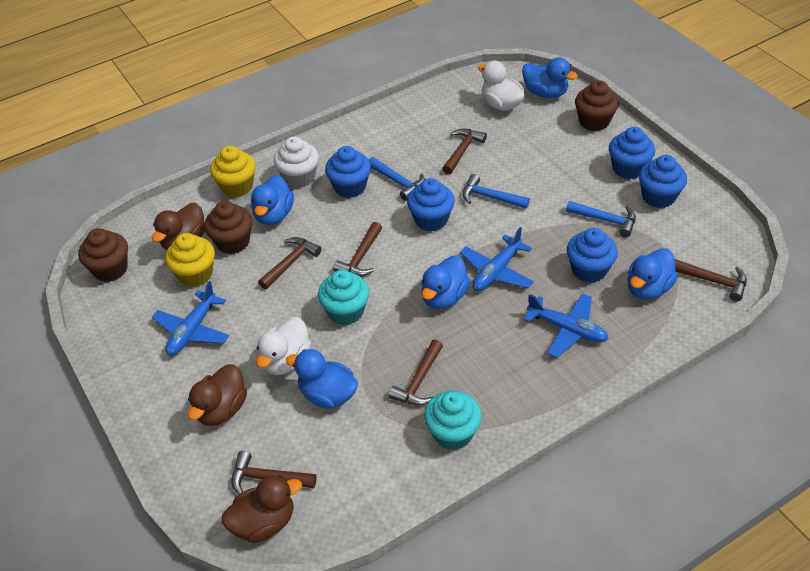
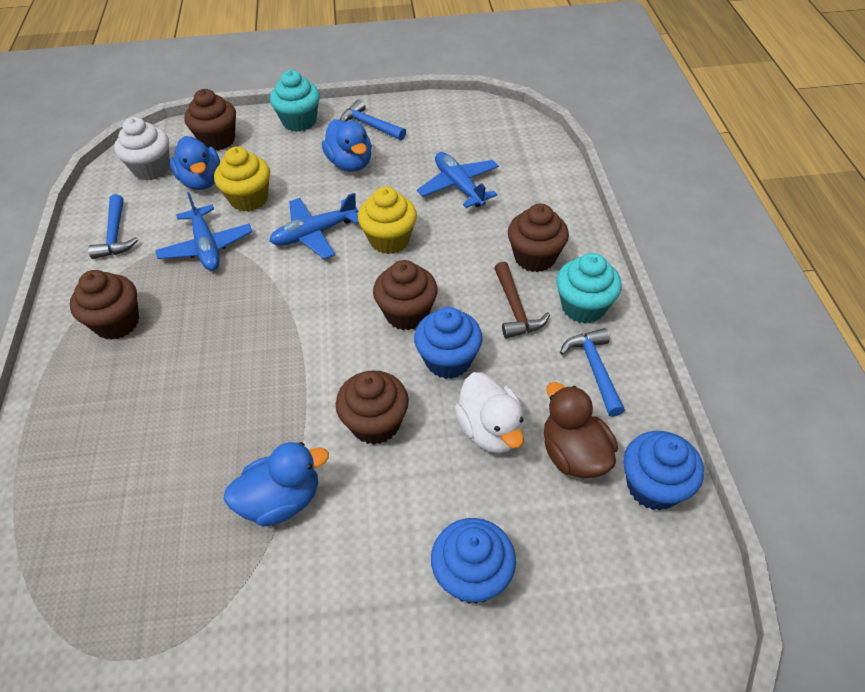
blue cupcake: [325,146,371,198] [407,178,455,231] [567,228,618,283] [609,127,655,179] [639,155,687,208] = 5 -> [414,307,483,379] [431,518,516,604] [623,431,704,510] = 3
blue duck: [251,175,294,225] [286,349,358,409] [421,256,470,309] [522,57,578,98] [627,248,678,300] = 5 -> [170,136,220,190] [224,442,329,527] [322,119,372,172] = 3
brown cupcake: [78,228,128,282] [204,201,252,254] [575,80,619,131] = 3 -> [70,270,139,340] [184,89,236,151] [336,371,409,445] [373,260,438,330] [508,204,569,272] = 5
brown duck: [152,203,205,250] [188,364,247,426] [222,475,302,543] = 3 -> [544,382,618,478] = 1
brown hammer: [231,451,317,494] [258,237,321,289] [333,222,382,277] [388,340,443,406] [442,129,487,175] [675,259,747,301] = 6 -> [494,262,550,339] = 1
white duck: [256,317,311,375] [478,61,525,111] = 2 -> [454,372,524,454] = 1

